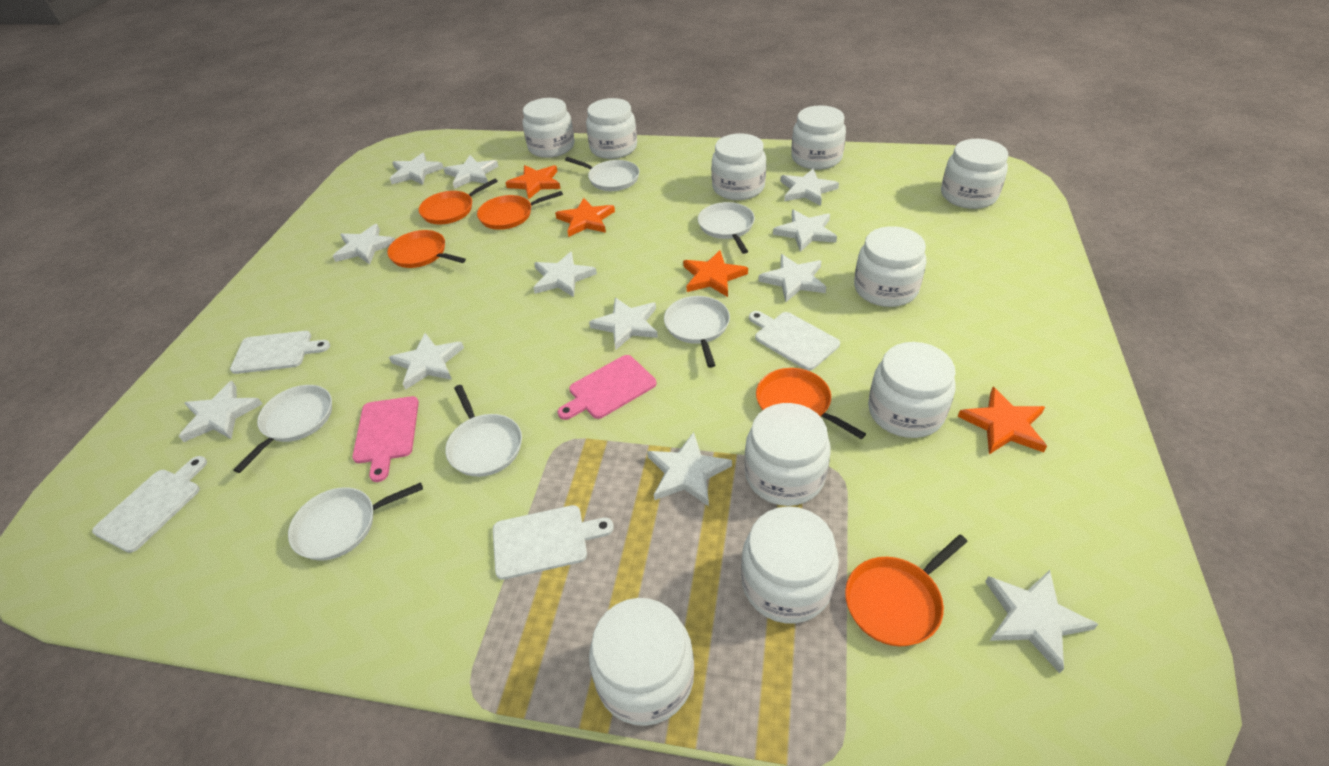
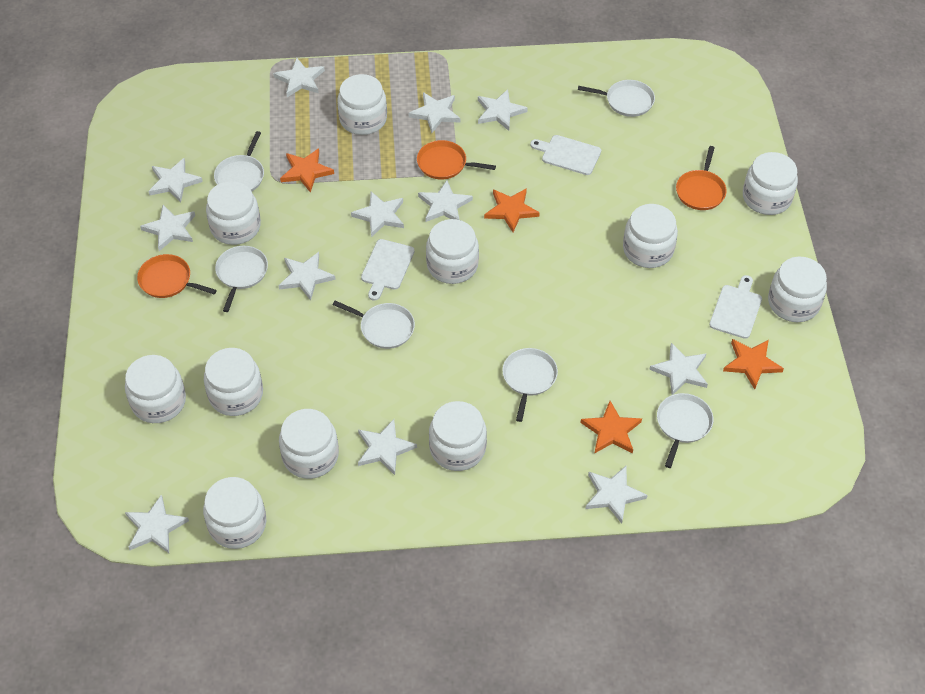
orange pan: [387,230,466,268] [419,179,498,224] [477,191,563,230] [756,368,866,439] [845,535,968,646] = 5 -> [137,254,217,298] [417,140,496,180] [676,146,727,210] = 3
pink cutting board: [352,396,419,482] [558,355,657,420] = 2 -> none = 0
white cutting board: [92,456,207,553] [230,331,330,374] [493,505,614,580] [749,311,840,371] = 4 -> [361,239,415,301] [530,135,601,175] [709,275,762,339] = 3
white jar: [522,98,575,158] [586,98,637,159] [589,598,694,726] [711,133,766,200] [741,506,839,624] [744,403,831,506] [791,105,846,170] [854,226,927,307] [868,342,956,438] [941,139,1008,209] = 10 -> [125,355,186,423] [203,477,266,549] [204,348,263,416] [206,181,261,245] [279,409,339,479] [337,74,387,135] [426,219,479,284] [429,401,487,471] [623,204,678,268] [743,152,798,215] [768,257,827,322] = 11

